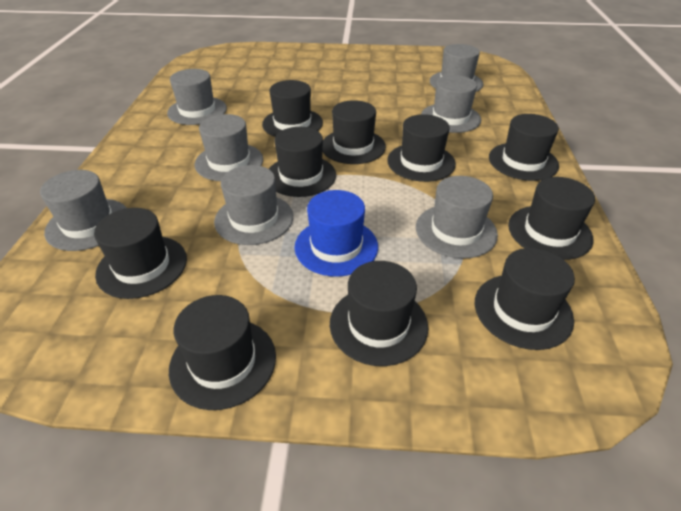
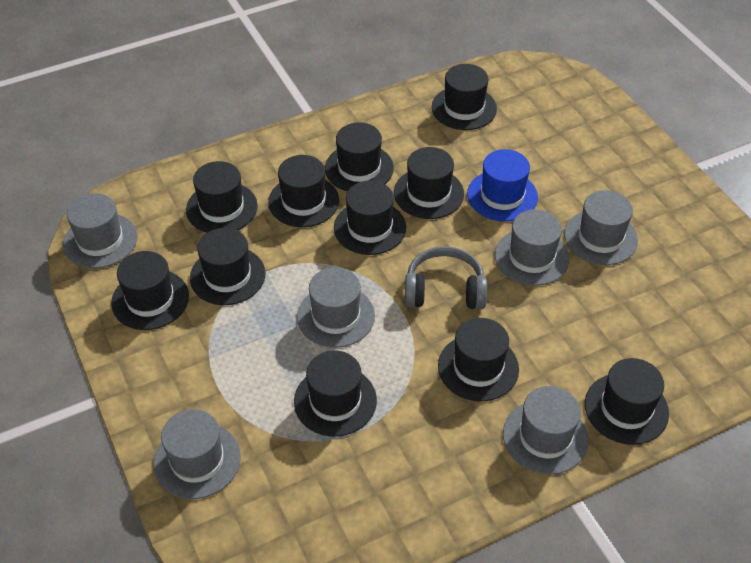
black hat: [94,208,187,299] [169,295,276,410] [262,80,323,137] [269,127,336,197] [322,100,386,164] [330,261,428,366] [387,114,456,182] [475,248,575,350] [489,114,559,181] [508,177,595,260] = 10 -> [111,251,189,330] [186,161,258,233] [190,228,266,305] [268,155,339,227] [294,351,377,436] [325,122,394,191] [334,181,406,255] [394,147,464,219] [432,64,497,130] [438,318,519,401] [585,358,669,445] = 11
grey hat: [40,170,127,251] [167,69,227,125] [194,114,263,181] [214,165,293,245] [416,176,498,258] [421,75,481,133] [430,44,483,92] = 7 -> [63,193,137,268] [153,409,241,499] [297,267,375,348] [495,209,569,286] [503,386,589,475] [564,190,638,265] = 6
grey headphones: none = 0 -> [405,246,487,309] = 1

